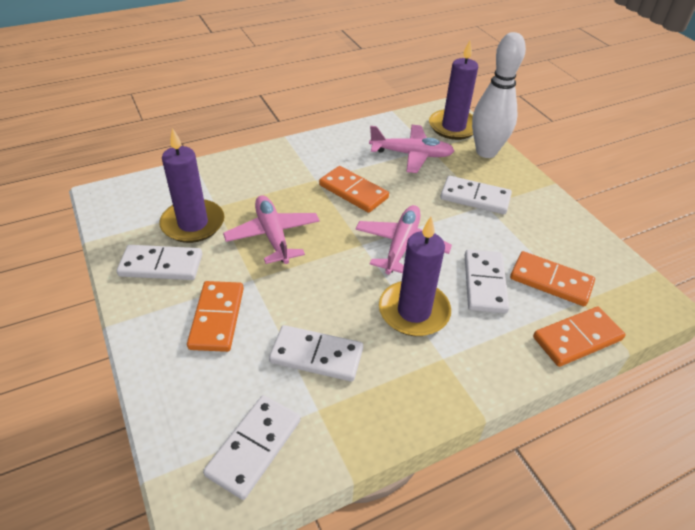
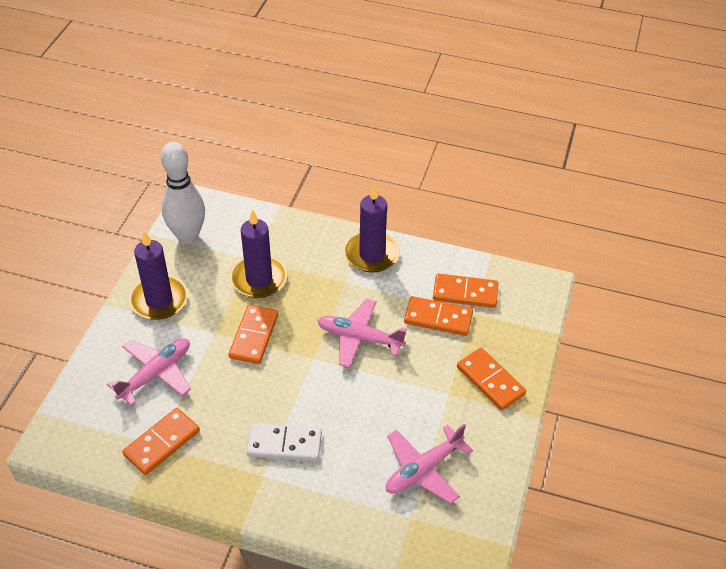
orange domino: [187,281,244,352] [319,166,389,213] [510,251,595,306] [533,307,625,367] = 4 -> [122,408,200,475] [228,305,278,364] [404,296,473,336] [433,273,498,308] [457,348,526,410] = 5
white domino: [117,245,202,280] [203,395,300,500] [269,325,363,382] [440,176,512,214] [465,250,509,313] = 5 -> [247,423,322,461] = 1

